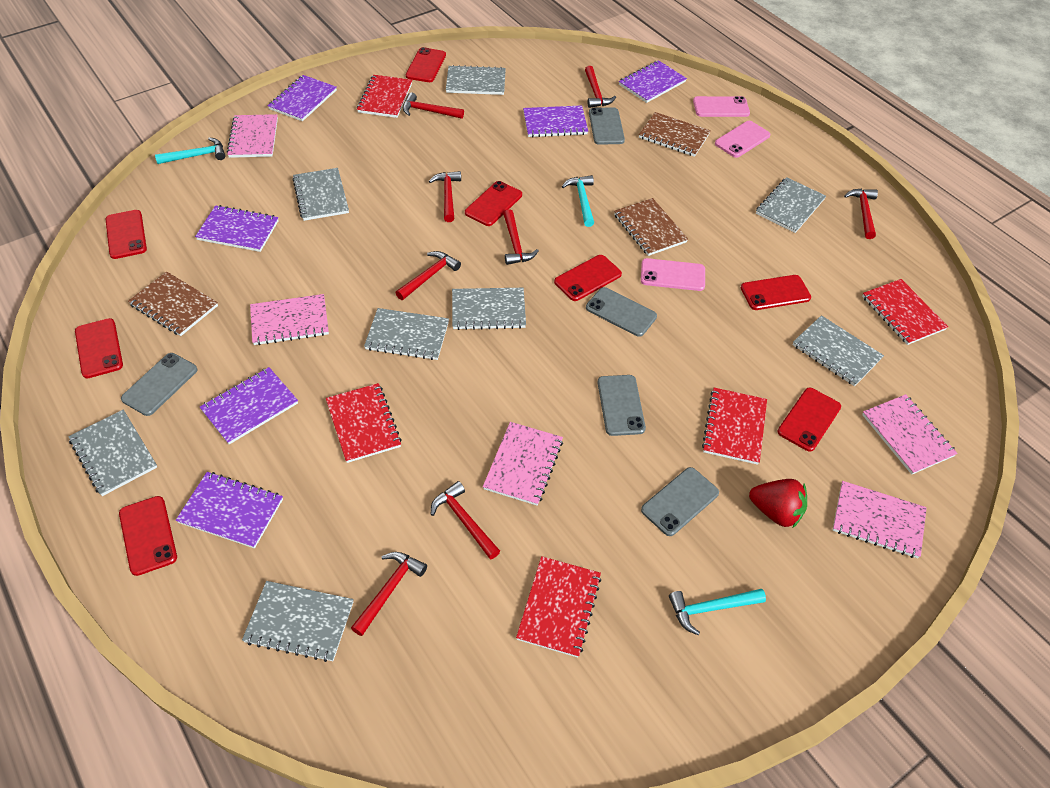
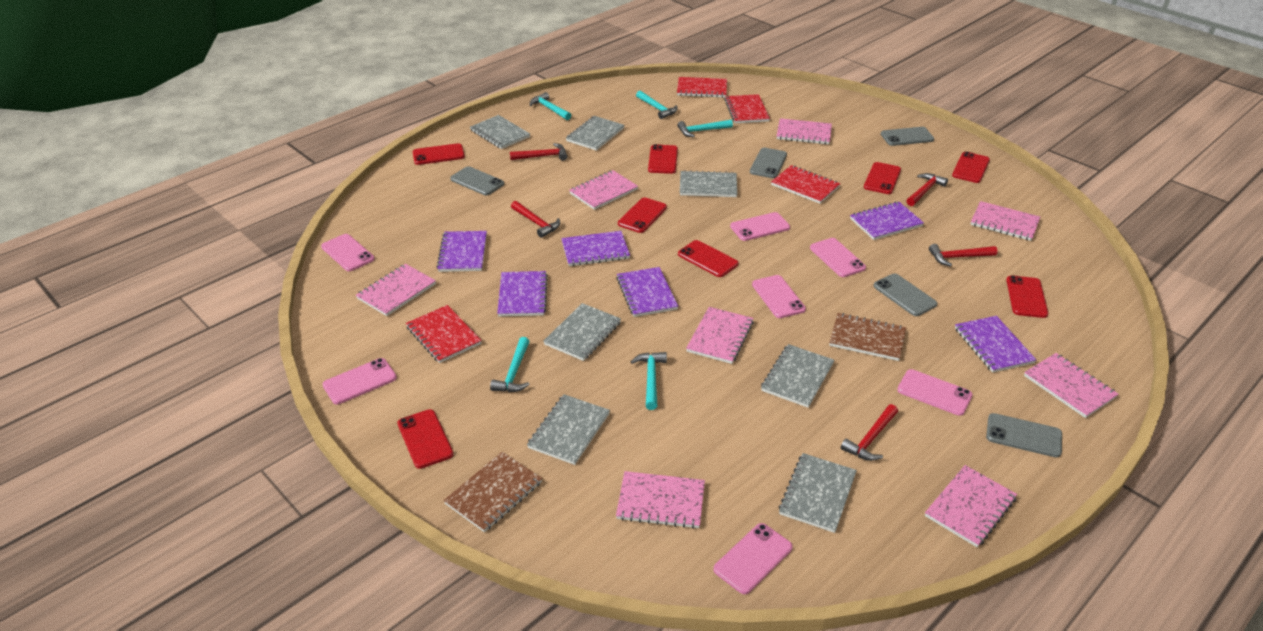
brown notebook: [128,271,218,336] [614,198,688,256] [639,112,711,157] = 3 -> [444,452,542,532] [829,313,906,361] = 2
grey notebook: [68,410,157,496] [242,581,354,662] [292,168,349,221] [364,308,449,360] [446,65,506,95] [452,288,526,330] [756,177,826,233] [792,315,884,386] = 8 -> [470,115,530,149] [527,394,610,465] [544,303,621,361] [566,116,625,151] [680,170,737,197] [761,344,834,408] [779,453,857,533] = 7
pink notebook: [226,114,278,158] [250,294,329,345] [483,422,563,506] [833,481,927,558] [862,394,958,475] = 5 -> [356,264,436,316] [569,170,638,210] [616,471,705,529] [686,307,754,364] [777,118,832,144] [925,465,1017,547] [970,201,1040,241] [1024,353,1118,418] = 8
pink phone: [641,258,705,291] [693,96,750,117] [715,121,770,158] = 3 -> [321,234,375,271] [323,358,397,404] [713,523,793,594] [730,212,790,241] [752,275,806,318] [810,238,866,277] [897,369,973,416] = 7
red hammer: [351,552,427,636] [396,251,461,300] [403,93,464,119] [429,171,461,222] [431,481,500,559] [503,210,539,265] [585,66,616,108] [844,189,878,239] = 8 -> [510,143,567,161] [511,201,560,238] [841,404,898,461] [906,173,948,206] [929,244,997,267] = 5
red notebook: [326,383,402,463] [357,75,412,118] [516,556,601,658] [702,388,767,465] [862,279,948,345] = 5 -> [406,305,482,363] [677,77,727,98] [724,94,770,123] [771,165,840,204] = 4
red strawberry: [749,479,807,528] = 1 -> none = 0
turquoise hammer: [155,137,225,164] [562,175,594,227] [669,589,766,635] = 3 -> [490,337,530,392] [530,92,571,120] [631,352,667,410] [636,91,678,119] [677,120,733,137] = 5

